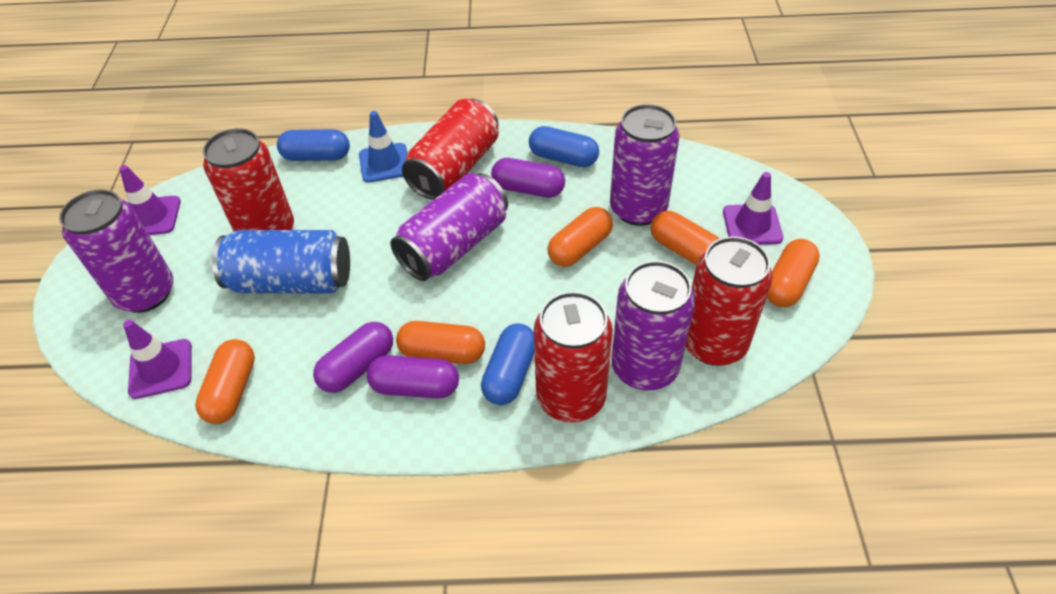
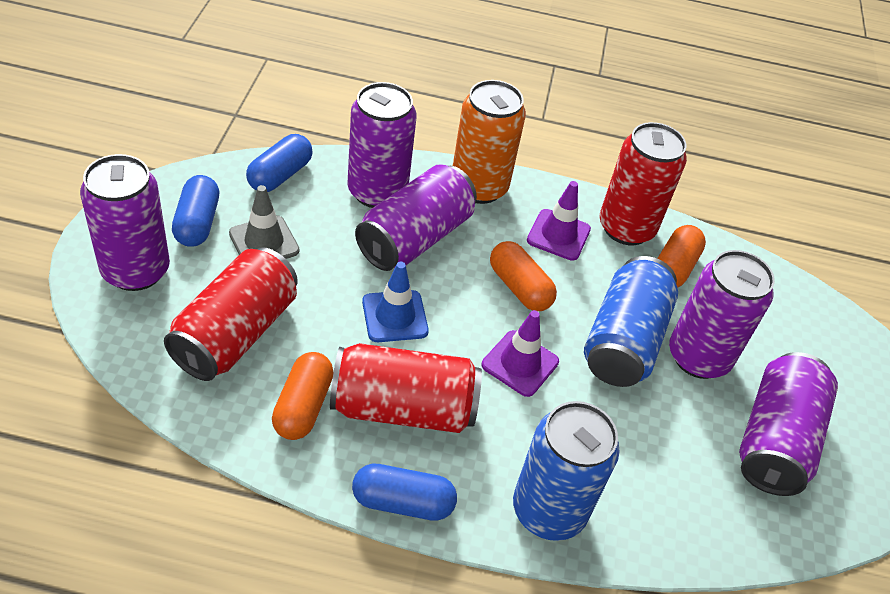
blue can: [212,230,350,293] = 1 -> [513,401,620,541] [584,256,678,387] = 2
grey traffic cone: none = 0 -> [229,185,299,259] = 1
orange can: none = 0 -> [453,80,526,204] = 1
orange capsule: [195,339,255,424] [396,321,485,364] [548,207,613,267] [650,211,720,265] [767,239,820,307] = 5 -> [272,352,333,440] [490,241,557,311] [657,225,706,288] = 3
purple can: [59,189,173,313] [391,173,508,281] [610,104,680,226] [611,261,695,391] = 4 -> [80,154,170,291] [347,82,417,208] [355,164,477,271] [669,250,775,379] [739,352,838,496] = 5
purple capsule: [313,322,393,393] [367,355,459,398] [491,158,565,198] = 3 -> none = 0
purple traffic cone: [119,165,181,235] [123,320,192,399] [723,172,783,245] = 3 -> [482,310,559,397] [527,181,591,261] = 2
red can: [203,128,294,232] [402,99,499,200] [534,291,613,423] [685,236,773,366] = 4 -> [164,247,298,381] [330,343,482,433] [600,122,687,245] = 3

